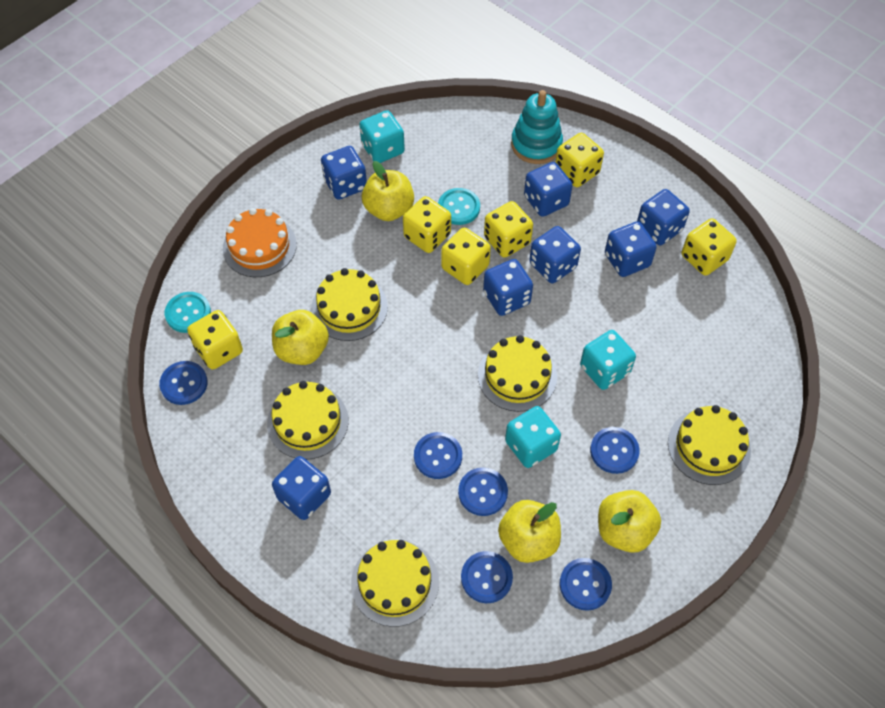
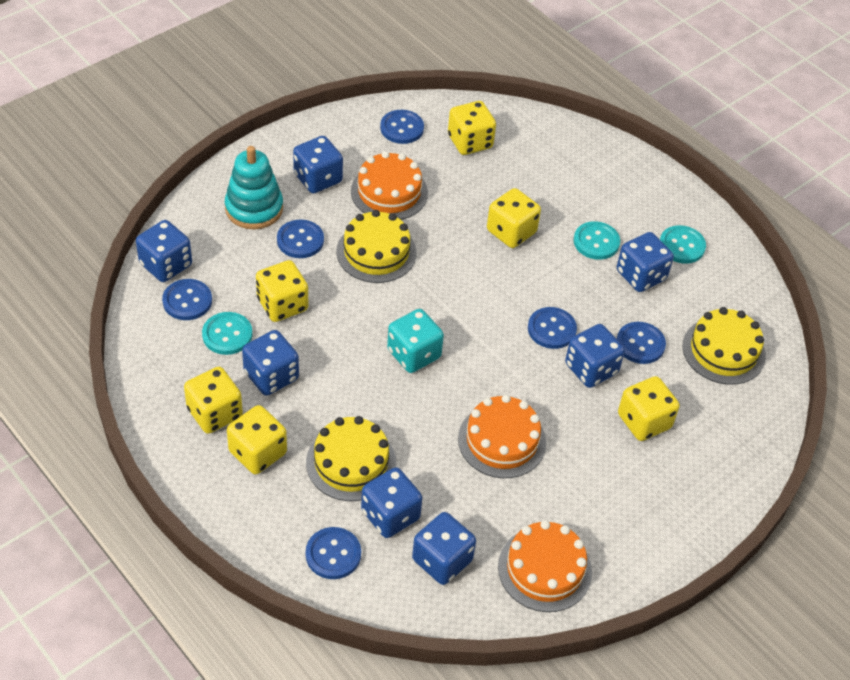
orange cake: [223,208,297,277] = 1 -> [351,151,428,220] [458,394,546,478] [498,520,592,612] = 3
turquoise button: [165,292,211,333] [438,188,480,225] = 2 -> [202,312,252,355] [573,221,620,260] [660,225,706,264] = 3
turquoise dice: [359,110,405,163] [505,406,561,468] [580,330,636,390] = 3 -> [387,309,444,373] = 1
yellow apple: [272,310,329,365] [362,161,414,221] [498,500,561,563] [598,490,661,553] = 4 -> none = 0
yellow cake: [267,381,349,459] [311,268,388,341] [351,540,439,627] [478,335,557,412] [668,405,751,485] = 5 -> [306,416,396,501] [336,210,417,283] [683,307,766,385] = 3

